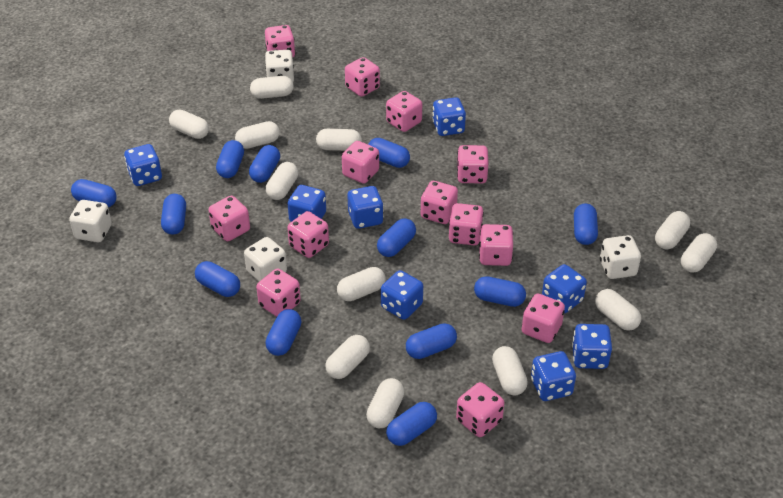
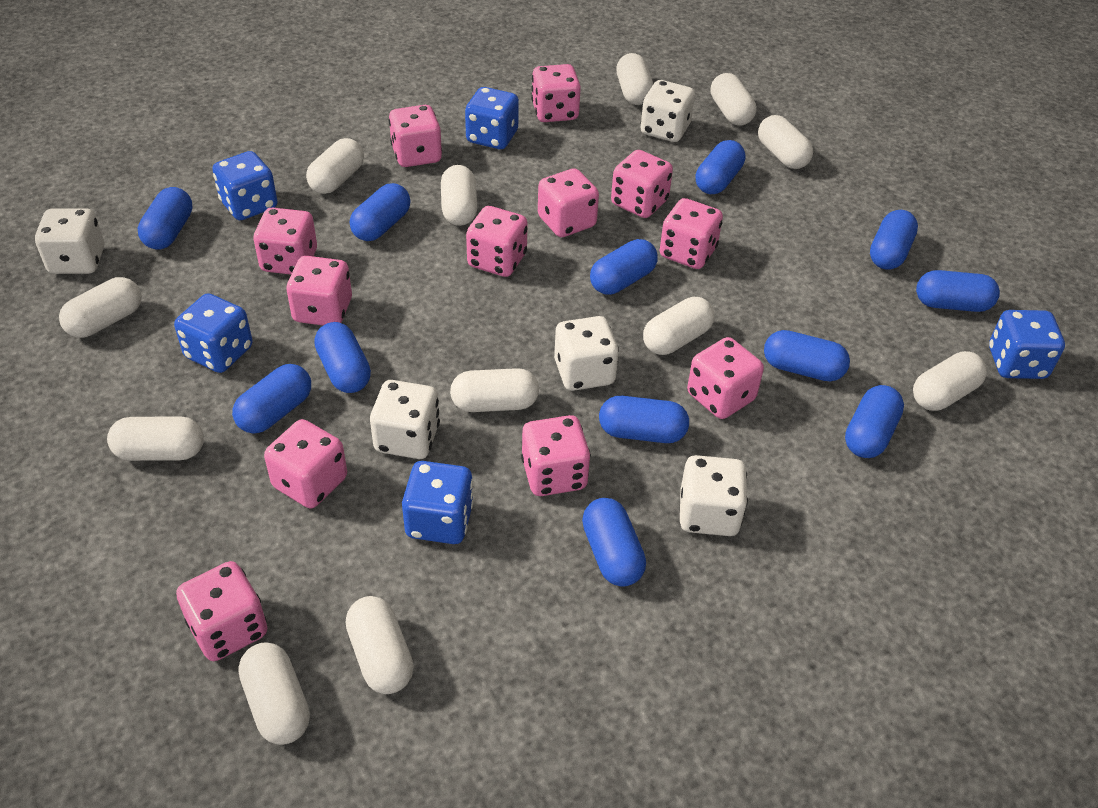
blue dice: [124,144,162,186] [288,185,326,222] [348,186,383,229] [381,270,423,320] [432,97,466,136] [531,351,576,401] [542,264,587,314] [572,324,612,369] = 8 -> [174,293,253,373] [212,151,278,220] [402,461,474,544] [465,87,519,149] [989,310,1065,379] = 5
pink dice: [208,196,250,241] [256,269,301,317] [265,25,295,57] [287,211,329,258] [342,141,379,184] [345,57,380,97] [386,91,422,132] [421,181,458,224] [449,203,484,245] [456,382,504,437] [457,145,489,183] [479,224,513,266] [522,293,565,343] = 13 -> [176,561,267,661] [254,208,317,274] [264,419,347,508] [286,256,352,325] [389,105,442,167] [466,206,528,277] [521,415,591,496] [531,64,581,122] [538,169,599,237] [611,150,673,218] [660,198,723,269] [687,337,764,419] = 12
white dice: [69,200,112,242] [244,237,287,281] [265,50,294,82] [600,235,641,279] = 4 -> [35,208,104,274] [370,380,440,459] [554,316,619,391] [641,80,695,142] [680,455,748,536] = 5

